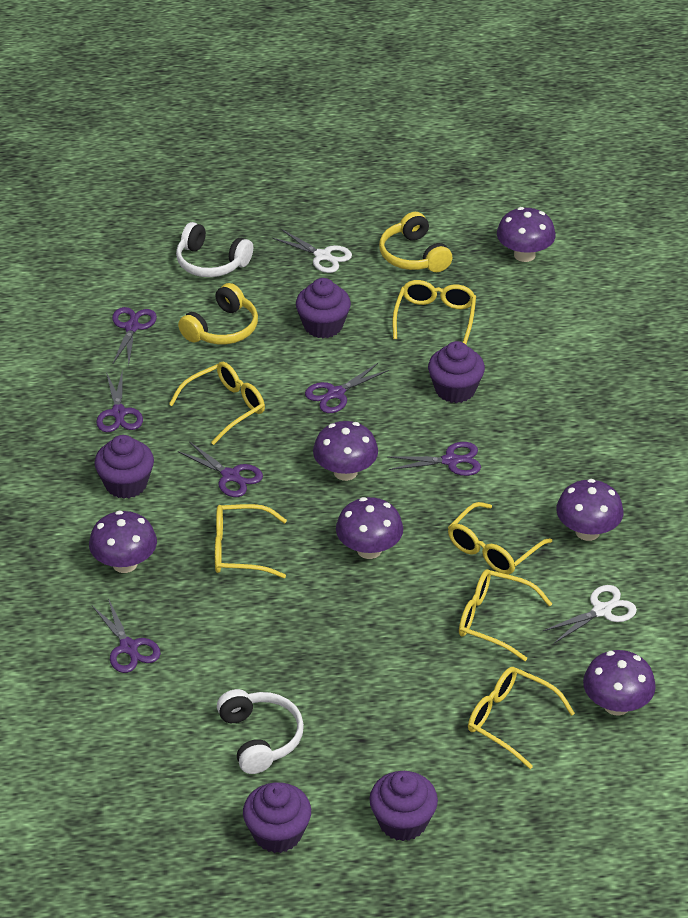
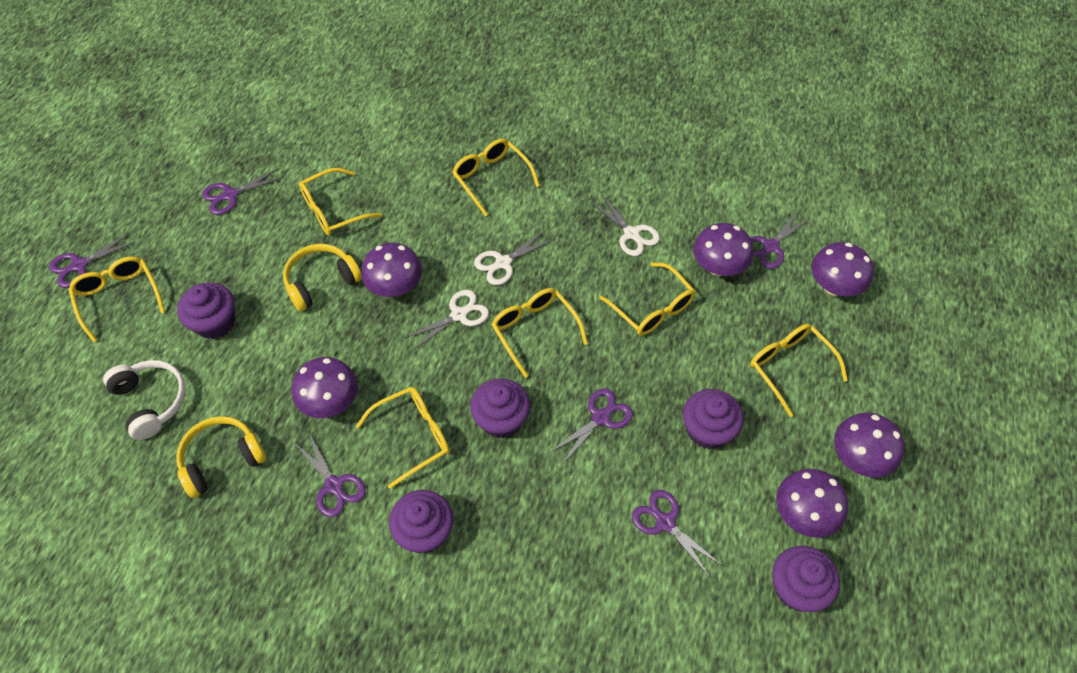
white headphones: [176,222,253,277] [217,689,304,774] = 2 -> [103,360,186,440] = 1
white scissors: [272,229,352,273] [542,585,637,643] = 2 -> [405,290,489,350] [474,230,554,285] [590,195,660,256] = 3
yellow glasses: [169,362,265,445] [215,504,287,578] [393,280,476,344] [448,502,552,574] [459,569,552,661] [468,667,575,769] = 6 -> [68,257,165,342] [299,168,383,235] [356,387,450,489] [452,139,540,217] [491,288,588,378] [599,262,696,336] [750,324,848,417] = 7

